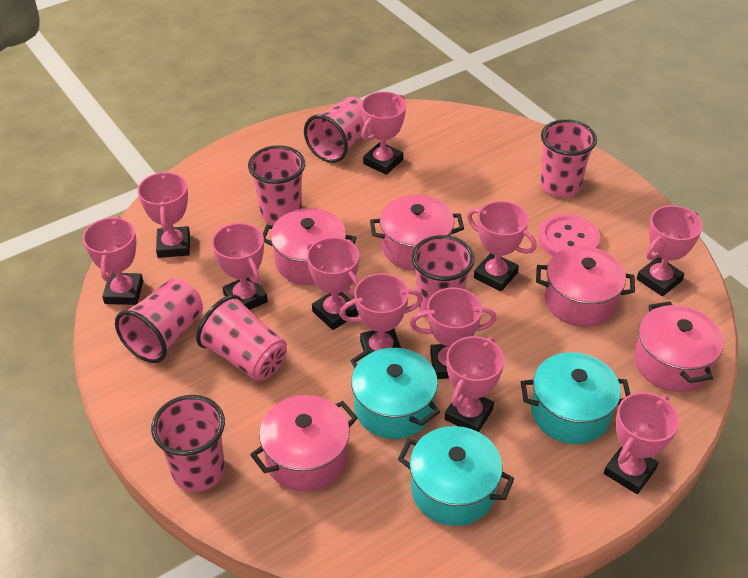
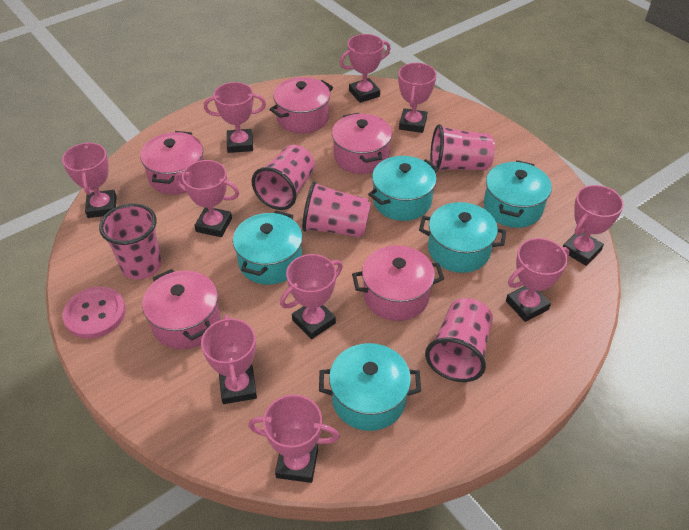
pink cup: [115,278,203,363] [151,395,225,492] [196,295,287,381] [248,145,305,224] [304,97,368,163] [412,235,475,318] [540,119,597,197] = 7 -> [99,203,162,280] [252,145,315,210] [302,181,371,238] [425,298,493,382] [431,124,495,171] = 5
pink trophy: [83,216,143,305] [138,171,190,258] [212,223,268,310] [307,237,359,330] [340,273,423,356] [361,92,406,175] [410,288,497,379] [445,336,504,432] [467,201,537,291] [604,392,679,494] [637,205,703,296] = 11 -> [62,142,117,218] [174,160,239,237] [201,315,257,404] [204,82,266,153] [248,395,340,483] [280,254,343,339] [340,34,391,103] [398,63,437,133] [506,238,569,322] [563,185,624,266] = 10
turquoise pot: [350,348,440,439] [398,426,514,526] [521,352,630,444] = 3 -> [233,211,303,285] [319,343,421,431] [368,156,439,221] [419,202,506,273] [484,160,552,228] = 5

